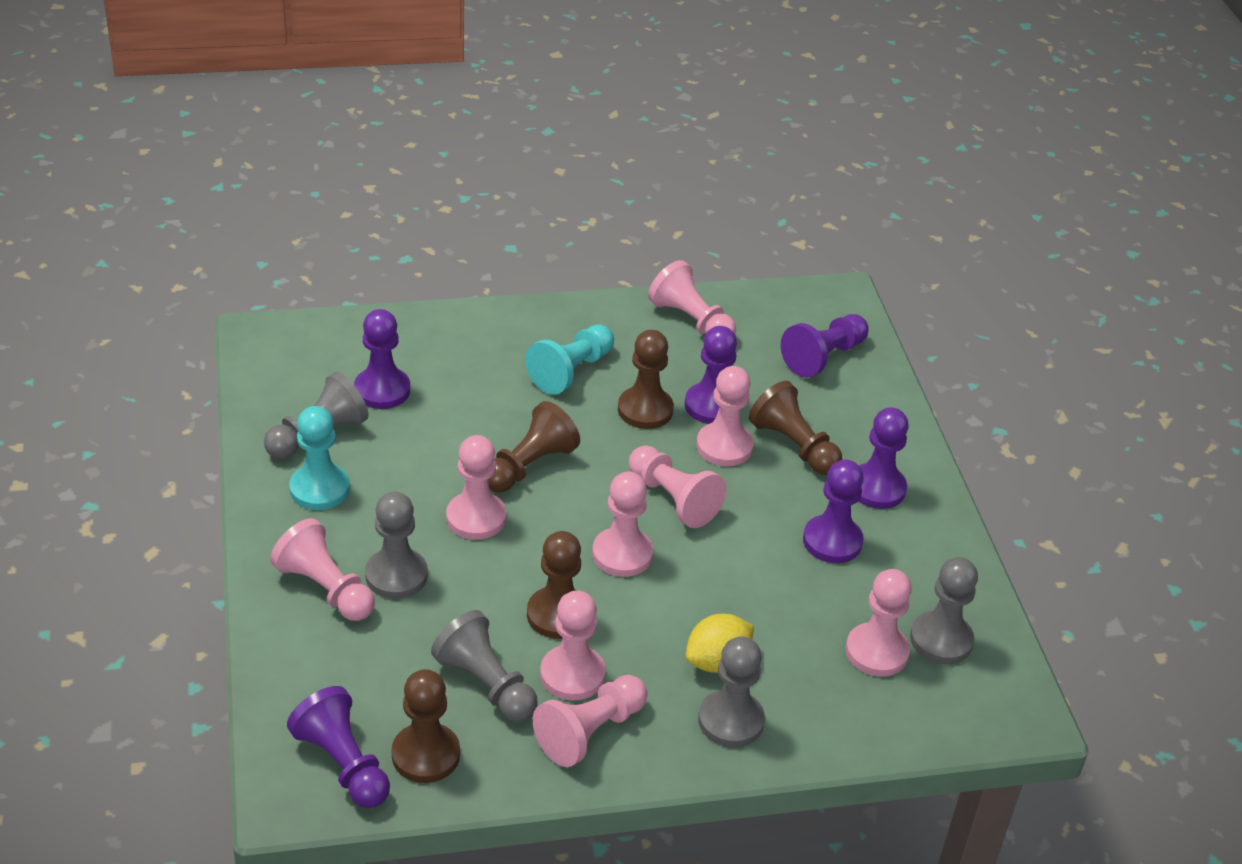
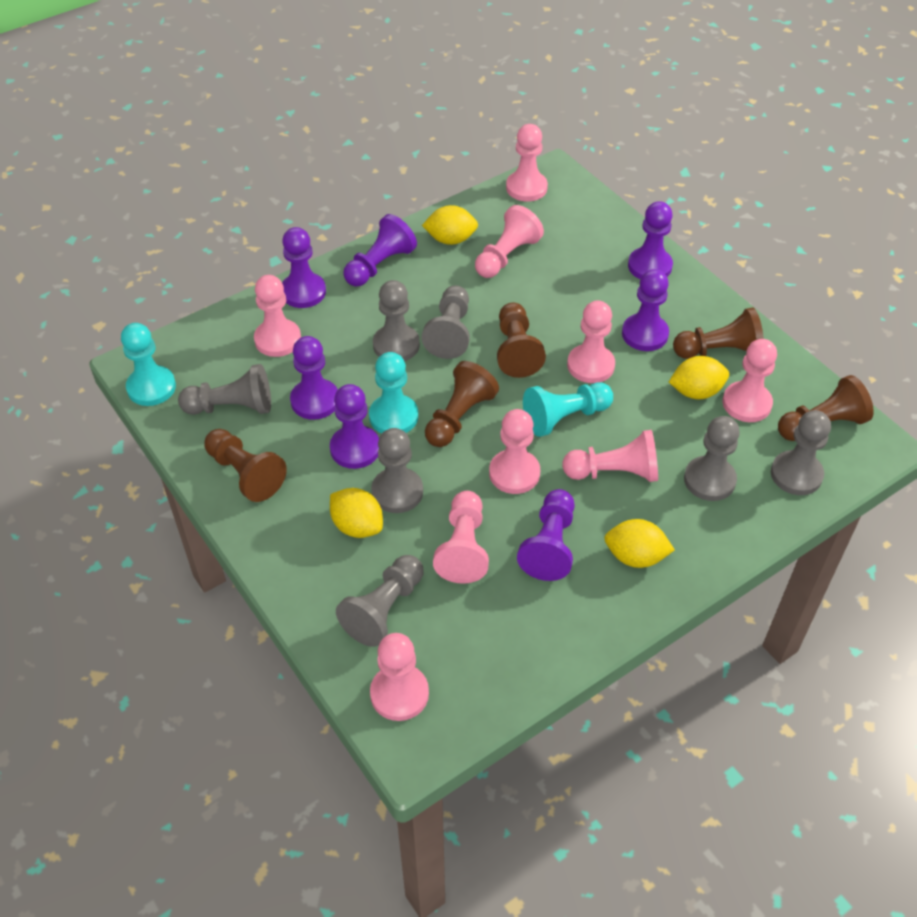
grey pawn: [264,372,368,459] [365,492,428,599] [431,610,538,722] [698,636,765,747] [910,557,978,664] = 5 -> [178,364,271,415] [336,555,424,647] [371,428,423,513] [373,280,420,361] [422,285,470,359] [684,416,740,501] [771,410,831,495] = 7
purple pawn: [287,686,390,808] [354,309,410,409] [685,326,737,424] [781,314,869,378] [803,459,864,563] [858,407,909,509] = 6 -> [282,227,326,308] [290,336,338,420] [330,384,379,469] [343,214,417,286] [517,489,575,581] [622,269,669,351] [628,201,673,279] = 7
turquoise pawn: [289,406,350,510] [525,324,614,395] = 2 -> [121,323,176,406] [369,352,418,434] [523,382,613,437] = 3
yellow lemon: [686,614,754,673] = 1 -> [330,488,383,538] [422,205,478,245] [604,519,675,568] [669,356,729,399] = 4

